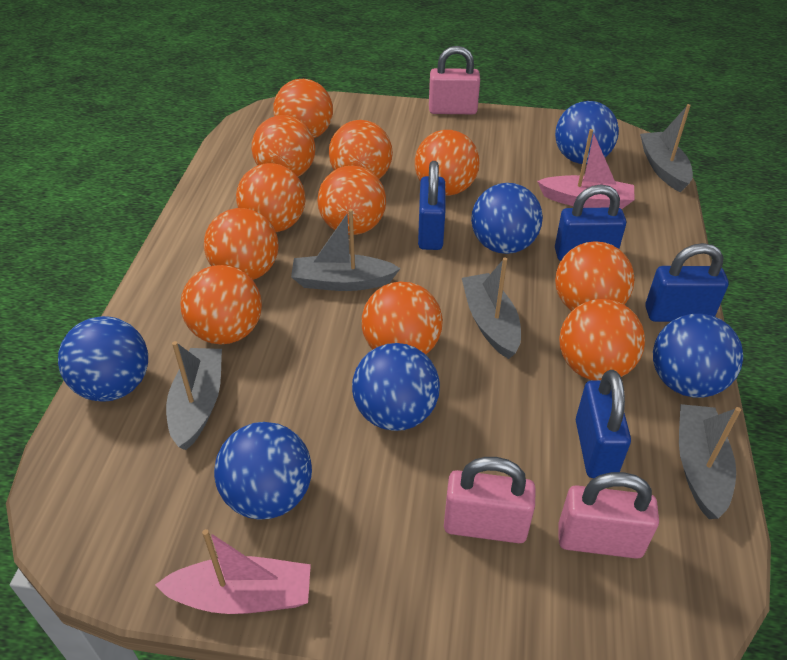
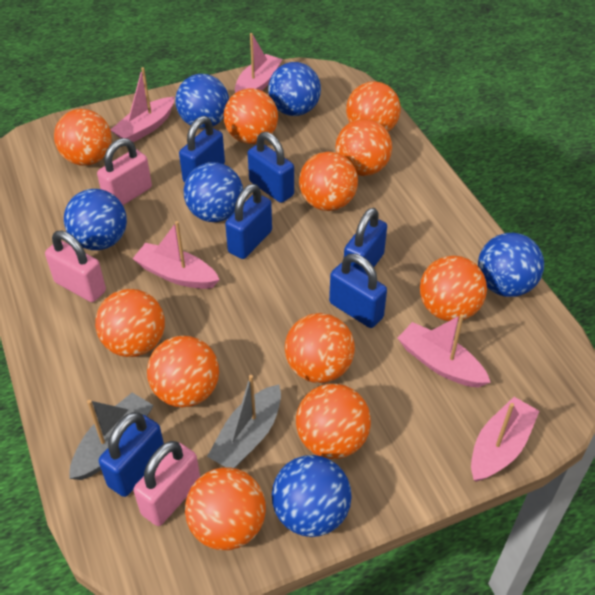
blue padlock: [418,161,445,250] [555,185,626,261] [576,370,631,478] [645,243,729,322] = 4 -> [99,412,164,497] [179,116,225,182] [225,184,272,259] [248,132,294,203] [329,254,387,328] [344,208,387,274] = 6
grey boat: [166,341,222,450] [291,209,401,291] [462,257,521,359] [640,104,693,192] [679,404,741,519] = 5 -> [69,393,154,480] [207,375,281,468] = 2
pink boat: [155,529,311,614] [537,129,635,209] = 2 -> [110,67,175,142] [133,221,220,289] [235,33,283,93] [398,314,490,388] [471,397,539,482] = 5

